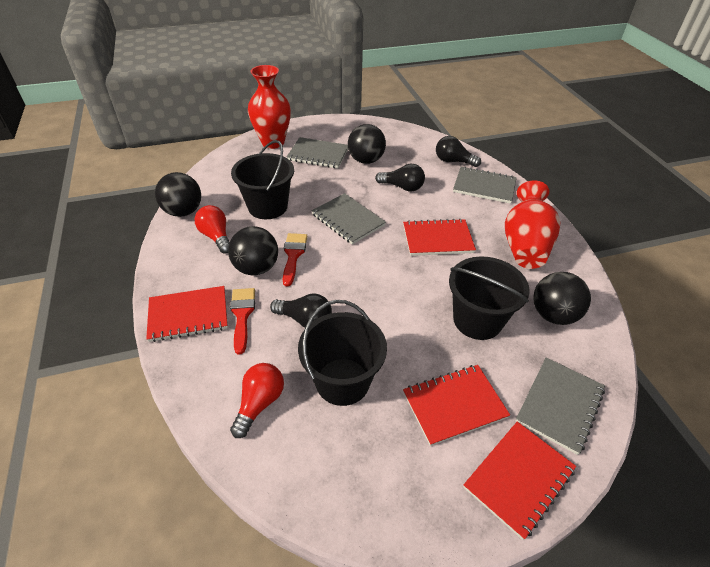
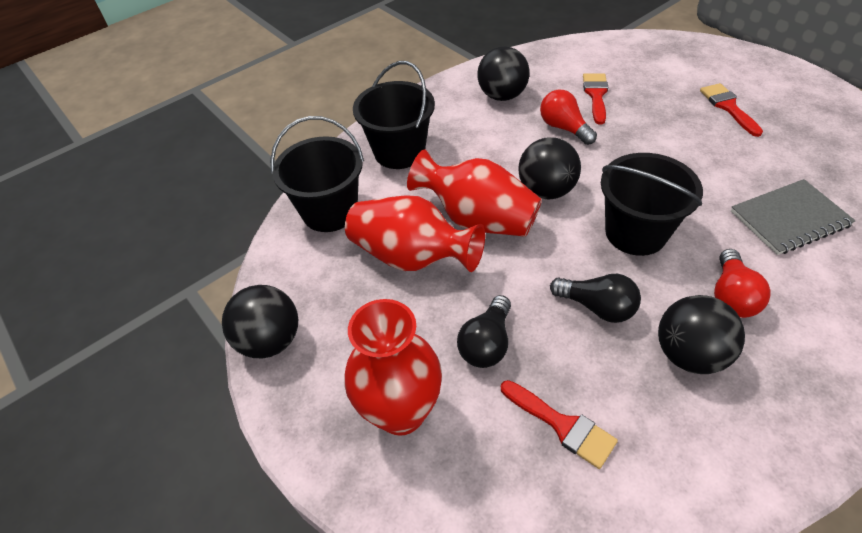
black light bulb: [270,293,332,328] [375,164,425,192] [436,136,481,167] = 3 -> [457,295,511,368] [550,274,641,323] = 2
grey notebook: [287,137,348,168] [312,193,386,245] [453,166,517,204] [516,357,605,455] = 4 -> [731,179,856,255] = 1
red brush: [230,288,255,354] [283,233,307,286] = 2 -> [501,380,618,469] [583,73,608,125] [700,83,763,137] = 3
red notebook: [146,286,228,342] [403,219,476,256] [403,365,510,446] [463,421,576,540] = 4 -> none = 0
red vase: [248,65,291,149] [505,180,561,269] = 2 -> [344,299,442,436] [345,195,485,272] [407,149,542,237] = 3

